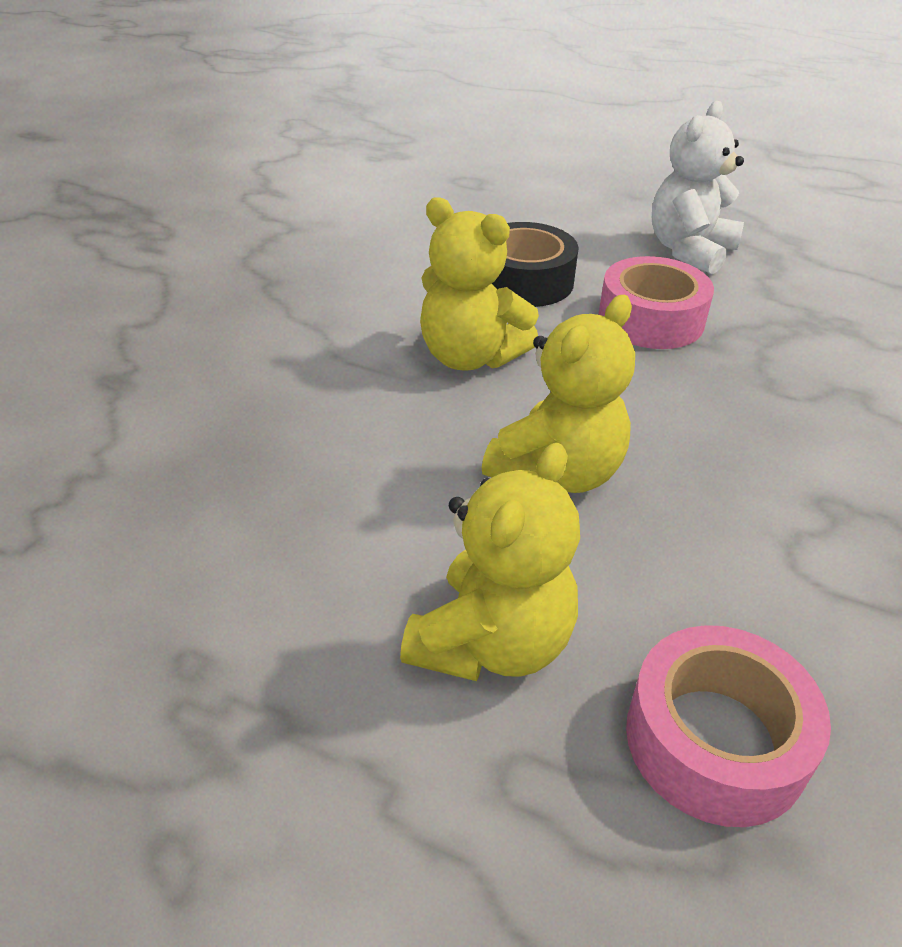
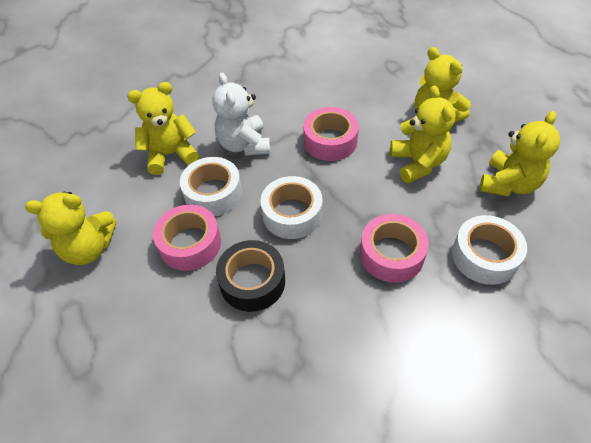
pink tape: [598,256,714,349] [626,625,831,827] = 2 -> [153,204,221,271] [303,107,359,161] [360,214,429,283] = 3
white tape: none = 0 -> [180,157,242,216] [261,176,322,239] [452,215,527,285] = 3
yellow teddy bear: [400,443,580,681] [420,197,539,371] [482,295,635,493] = 3 -> [25,192,116,265] [127,82,199,175] [390,85,456,184] [415,47,471,122] [480,111,560,196] = 5

